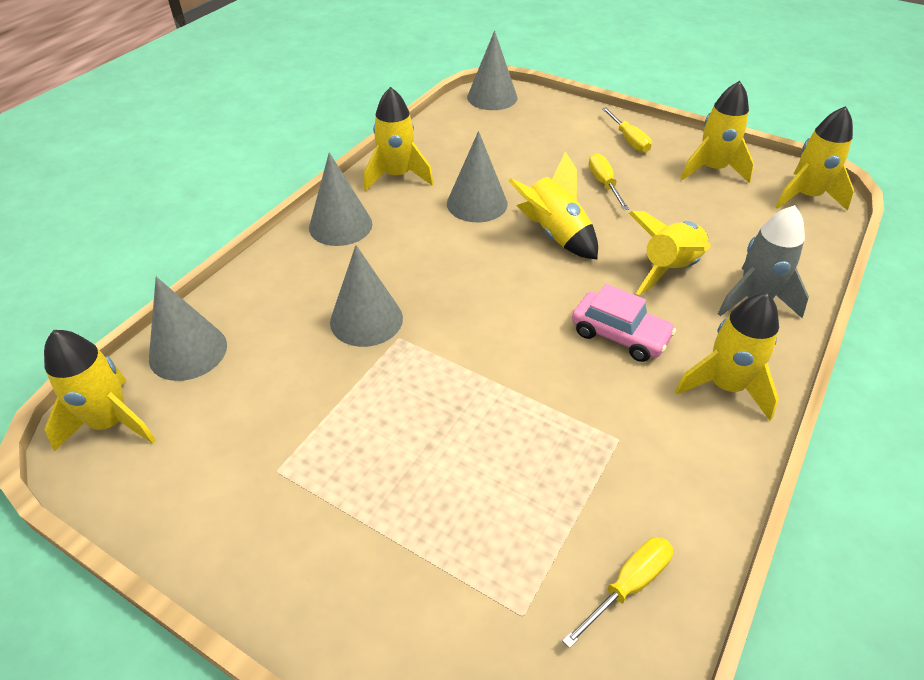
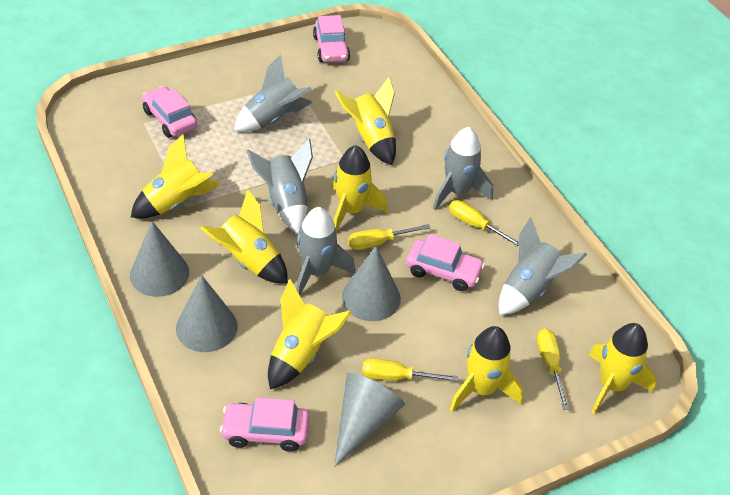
grey cone: [149,277,227,381] [309,152,373,246] [330,245,403,347] [447,131,508,222] [467,31,517,110] = 5 -> [130,221,189,297] [176,275,238,352] [334,372,405,467] [342,246,401,321] = 4
grey rocket: [718,205,809,318] = 1 -> [234,54,313,132] [246,139,313,234] [296,207,355,295] [433,127,493,210] [499,217,587,315] = 5
pink car: [572,284,676,362] = 1 -> [142,86,197,138] [220,397,309,452] [313,15,350,63] [406,234,485,291] = 4
yellow screwdriver: [562,537,673,648] [588,153,629,210] [602,107,652,153] = 3 -> [348,224,430,250] [362,358,458,381] [449,200,519,247] [537,328,569,410] = 4

